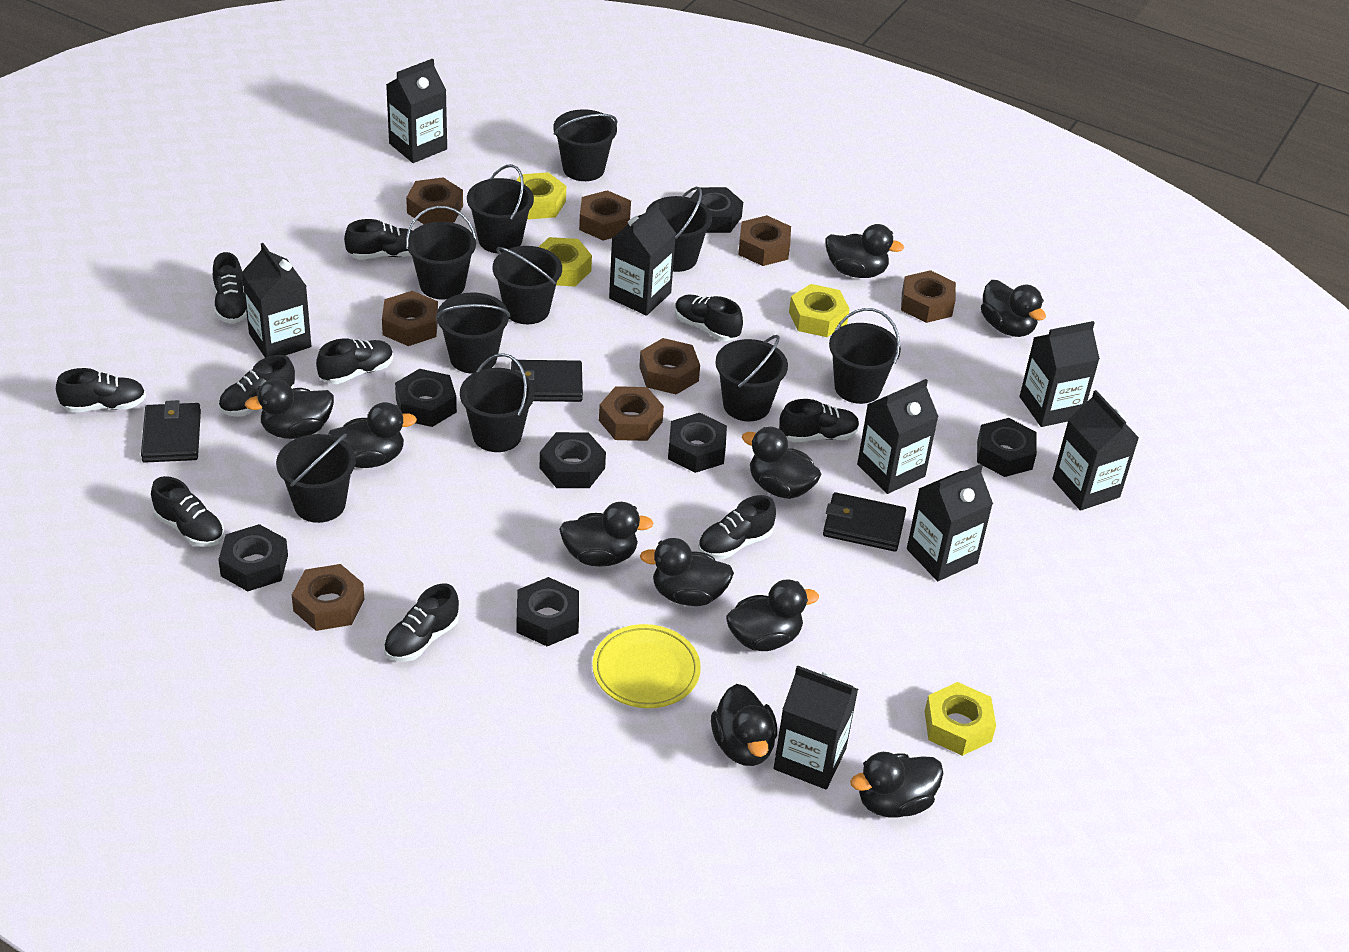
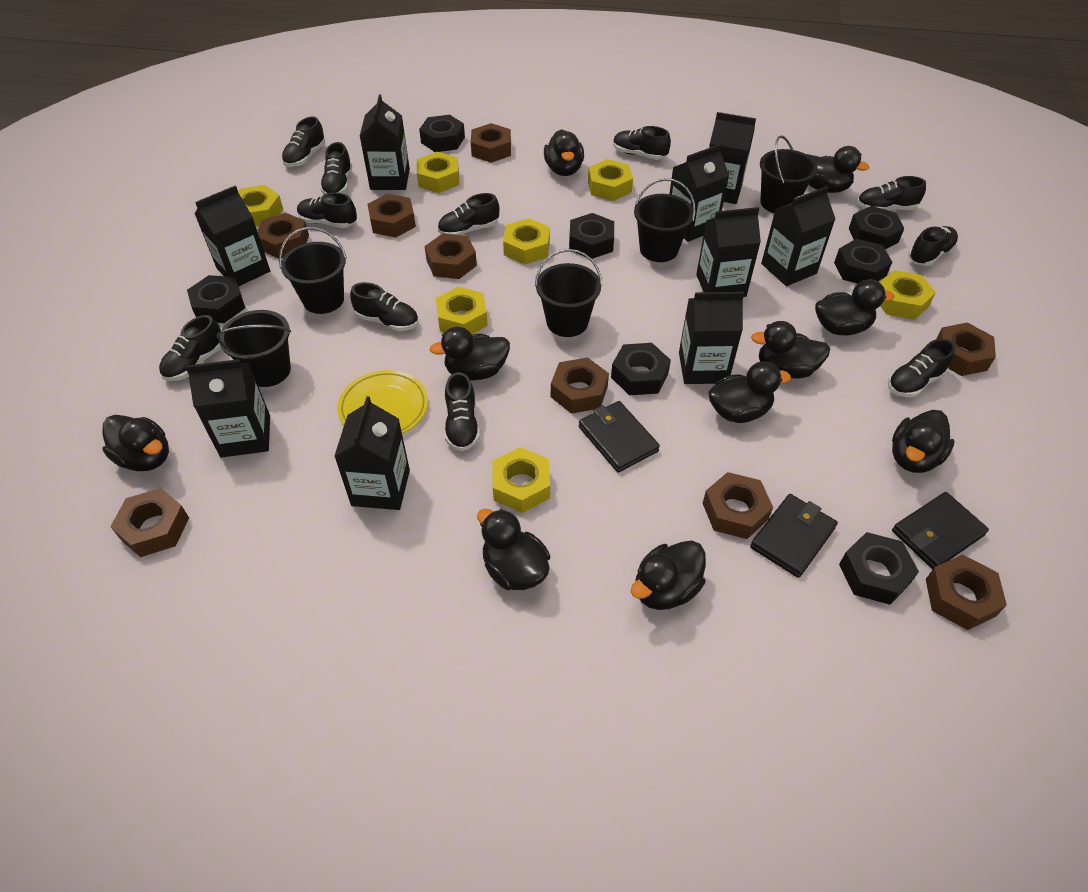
black bucket: [276,433,356,523] [406,206,476,300] [435,292,510,374] [460,353,535,452] [467,164,534,253] [493,246,562,324] [553,109,618,181] [646,187,712,272] [715,335,788,421] [829,308,901,404] = 10 -> [216,310,291,387] [279,227,347,314] [535,249,602,337] [634,178,696,262] [760,135,818,213] = 5
black carton: [242,243,311,358] [386,58,447,163] [609,202,676,316] [774,665,858,789] [857,379,939,494] [907,464,993,581] [1020,321,1100,427] [1052,390,1139,511] = 8 -> [185,359,270,458] [195,186,270,287] [334,396,410,510] [360,95,410,190] [669,144,729,242] [679,292,744,384] [696,207,761,297] [709,112,756,204] [761,186,835,286] = 9
black shoe: [56,368,146,413] [151,476,224,547] [213,252,247,324] [219,355,295,416] [316,338,393,384] [344,219,412,259] [384,583,459,662] [675,295,743,341] [698,495,776,559] [779,399,860,442] = 10 -> [159,315,221,381] [282,116,325,167] [297,192,357,228] [320,142,352,194] [350,282,419,331] [438,193,499,235] [445,372,480,451] [613,126,671,160] [857,176,926,210] [888,339,955,397] [908,226,958,266] = 11
brown nut: [292,564,364,631] [382,291,438,346] [406,177,463,224] [579,190,631,240] [599,386,664,441] [639,338,700,395] [738,215,791,266] [901,270,956,323] = 8 -> [110,488,189,557] [257,213,309,259] [367,194,416,238] [424,234,477,279] [471,123,511,163] [551,357,609,414] [703,472,773,539] [926,554,1007,630] [936,322,996,376] = 9
yellow nut: [516,172,566,219] [539,237,592,286] [789,284,850,337] [925,682,996,756] = 4 -> [238,185,283,227] [417,152,459,193] [436,287,488,334] [492,447,550,513] [503,218,550,265] [588,159,633,201] [880,270,936,320] = 7

